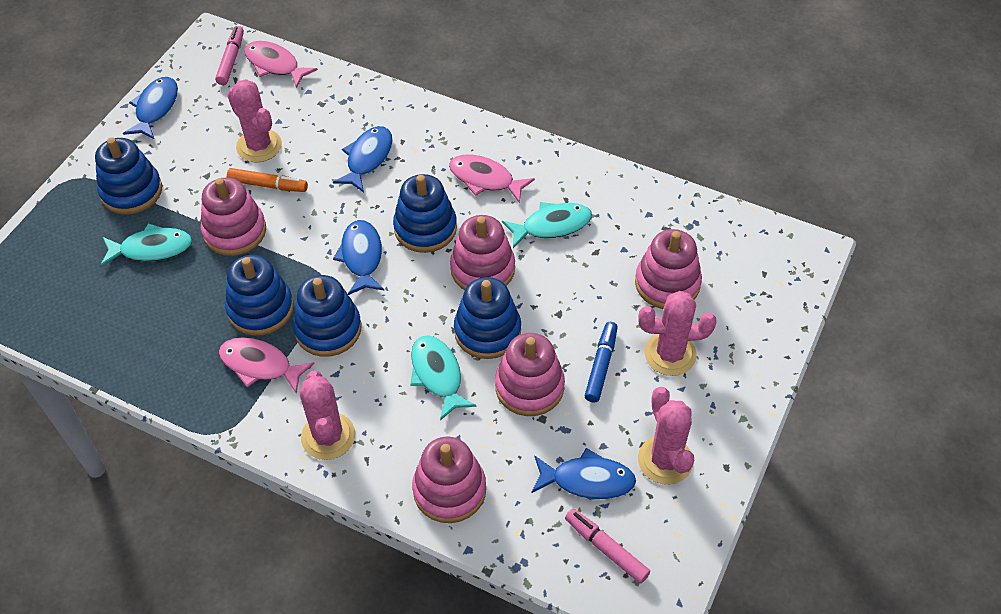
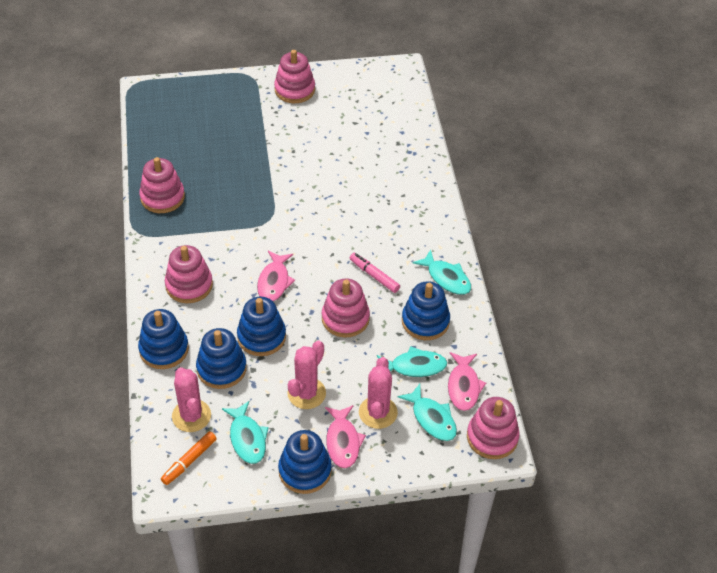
blue fish: [123,77,178,139] [333,126,393,193] [333,220,385,295] [532,448,636,499] = 4 -> none = 0
blue marker: [585,322,618,403] = 1 -> none = 0
pink cactus: [227,79,282,163] [300,371,355,460] [638,291,717,376] [638,387,694,485] = 4 -> [172,367,211,432] [287,341,326,409] [359,357,398,429] = 3
pink marker: [215,26,244,85] [565,509,650,584] = 2 -> [350,253,400,293] = 1
turquoise fish: [101,223,192,266] [410,335,477,420] [502,202,592,248] = 3 -> [222,401,269,464] [377,346,447,377] [398,384,457,441] [413,249,471,295] = 4

